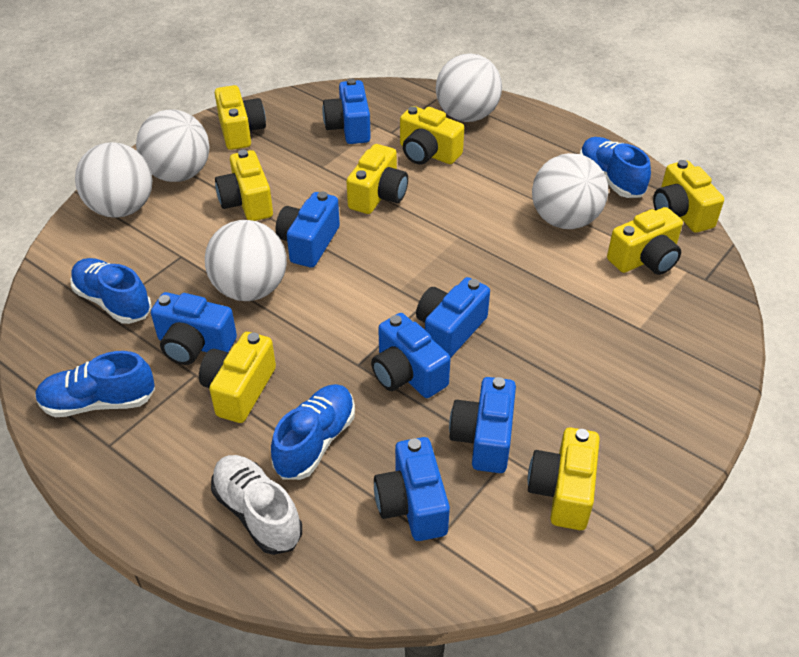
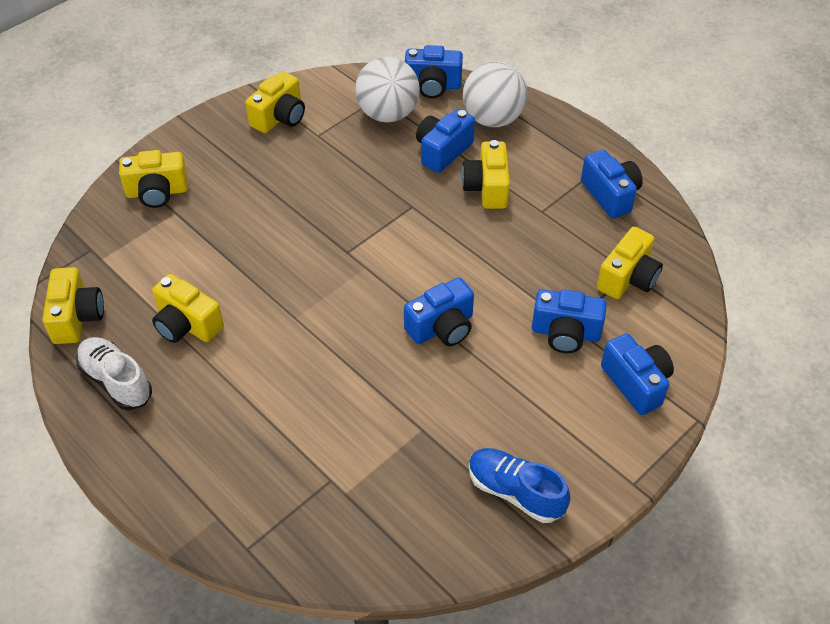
blue camera: [151,292,237,365] [276,192,340,268] [322,79,371,144] [371,313,451,398] [374,437,450,541] [416,277,490,358] [449,377,516,473] = 7 -> [404,277,474,346] [405,45,463,99] [416,109,475,173] [532,289,607,353] [581,150,643,219] [601,333,674,415] = 6
blue shoe: [35,351,155,417] [70,258,152,324] [271,384,355,480] [580,137,651,198] = 4 -> [469,448,571,523] = 1
white ball: [75,142,152,218] [136,109,210,182] [205,220,287,301] [436,53,502,122] [532,153,608,229] = 5 -> [355,57,420,122] [463,61,528,127] = 2
yellow camera: [199,332,276,423] [215,85,266,150] [215,150,273,221] [346,144,408,214] [400,106,464,165] [528,428,600,530] [607,207,683,275] [653,160,724,233] = 8 -> [43,267,104,344] [119,150,188,208] [152,274,224,343] [245,71,305,133] [462,140,510,209] [597,227,663,299] = 6

